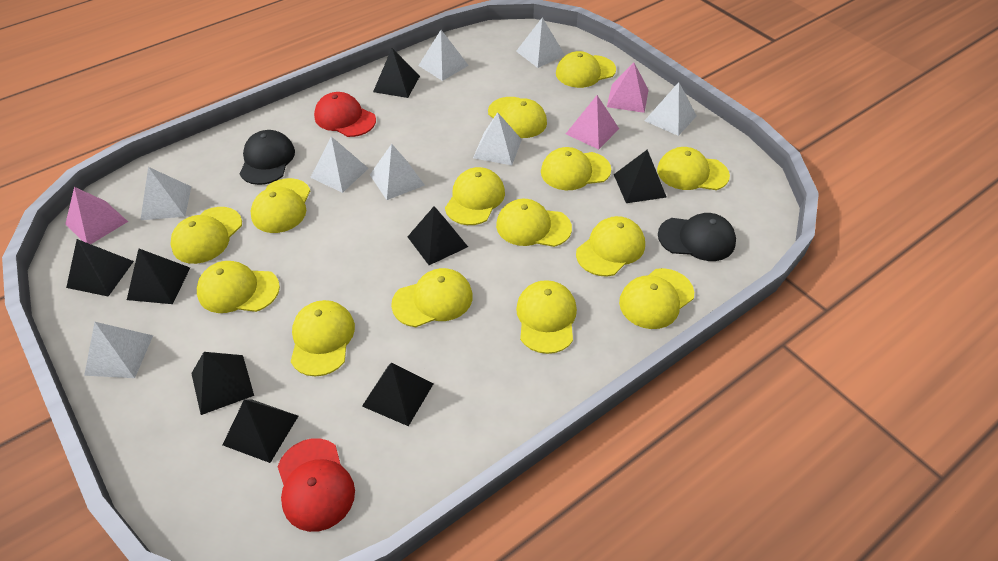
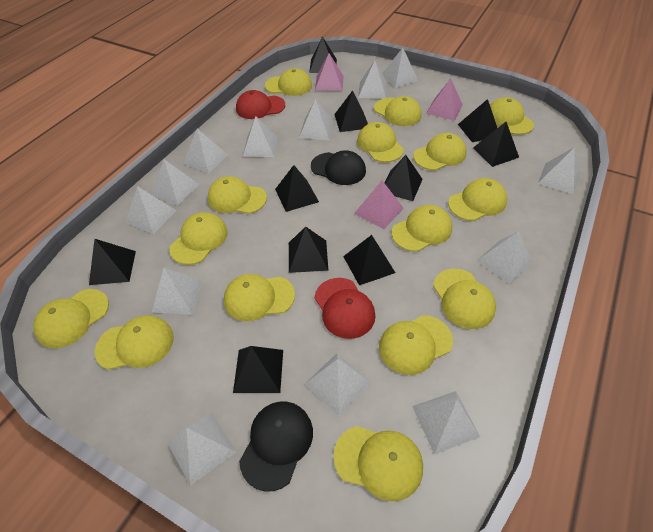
black pyramid: [66,239,134,296] [127,249,190,304] [191,352,254,415] [222,399,298,463] [362,363,434,426] [373,48,420,98] [407,206,468,265] [614,150,667,203] = 8 -> [89,239,136,285] [233,346,283,393] [275,165,319,212] [289,226,328,273] [309,36,337,73] [334,90,368,132] [343,235,395,285] [384,155,423,201] [458,99,497,142] [473,122,519,167] = 10
white pyramid: [84,322,153,378] [141,167,191,220] [310,137,369,193] [370,144,425,200] [418,30,469,81] [473,112,522,165] [516,17,565,68] [644,82,697,136] = 8 -> [126,186,177,234] [151,159,199,206] [152,268,203,315] [167,412,236,486] [183,129,228,174] [243,116,278,157] [299,99,334,140] [305,353,371,416] [358,60,387,99] [382,48,418,88] [412,391,480,454] [477,231,533,284] [538,147,580,194] = 13
yellow cap: [170,207,242,264] [197,261,280,313] [251,178,310,233] [291,300,355,377] [391,268,473,327] [445,167,505,225] [488,97,547,138] [496,199,572,247] [516,280,577,354] [541,147,611,190] [556,51,616,88] [576,216,645,276] [619,268,694,329] [657,147,730,190] = 14 -> [33,289,109,348] [95,315,174,370] [169,212,228,265] [208,176,267,214] [224,274,295,321] [265,68,312,96] [333,426,423,501] [357,122,404,162] [374,96,421,126] [379,315,453,375] [392,205,452,252] [413,133,467,171] [433,269,496,329] [448,178,507,221] [490,97,534,135] = 15

